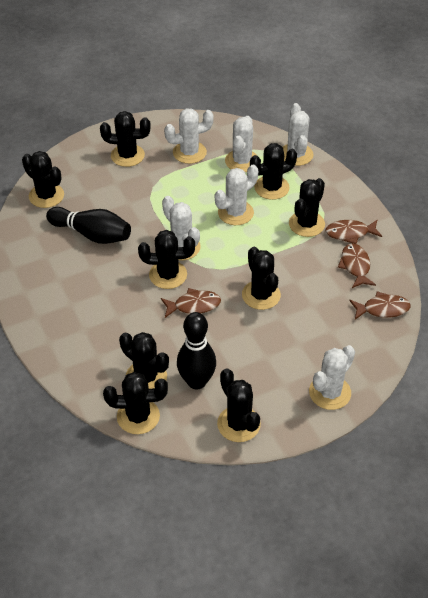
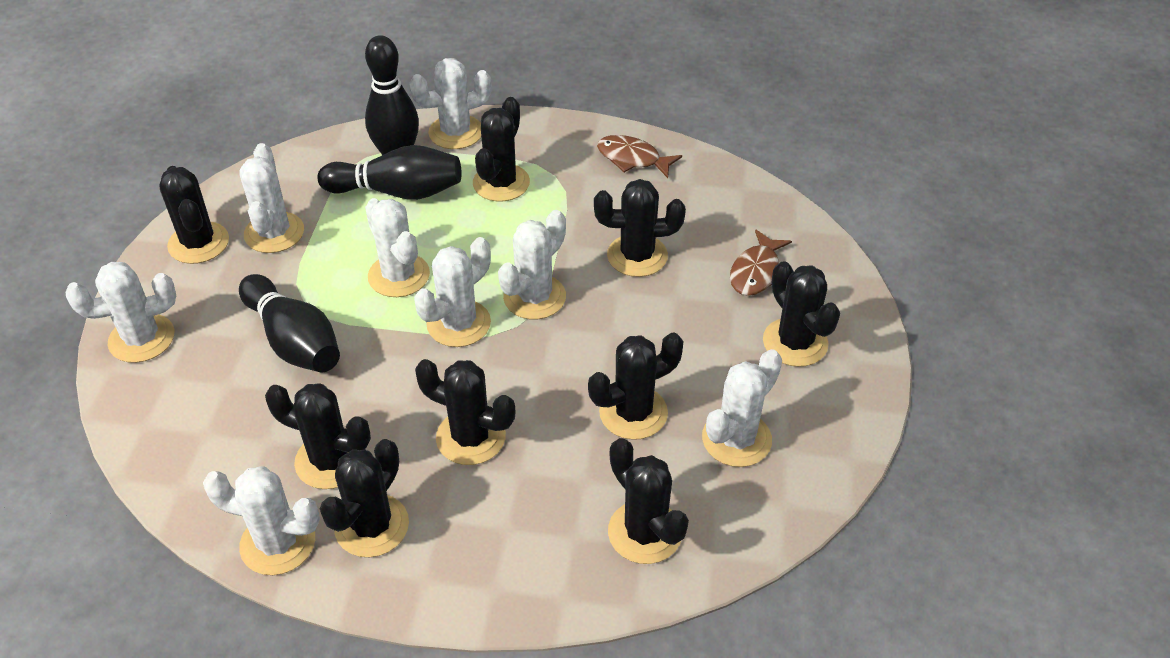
black bowling pin: [46,207,131,244] [177,312,216,390] = 2 -> [239,274,340,372] [318,145,462,200] [365,35,419,155] = 3
brown fish: [161,288,221,318] [325,220,382,244] [338,244,376,288] [349,291,411,320] = 4 -> [597,135,682,178] [730,229,792,296] = 2
white cactus: [162,196,201,260] [164,108,214,164] [215,165,258,225] [225,116,257,172] [283,103,314,166] [309,345,355,410] = 6 -> [66,262,176,363] [203,466,320,575] [239,143,304,253] [365,198,430,297] [409,58,491,149] [414,237,491,347] [498,210,566,319] [702,349,782,467] = 8

